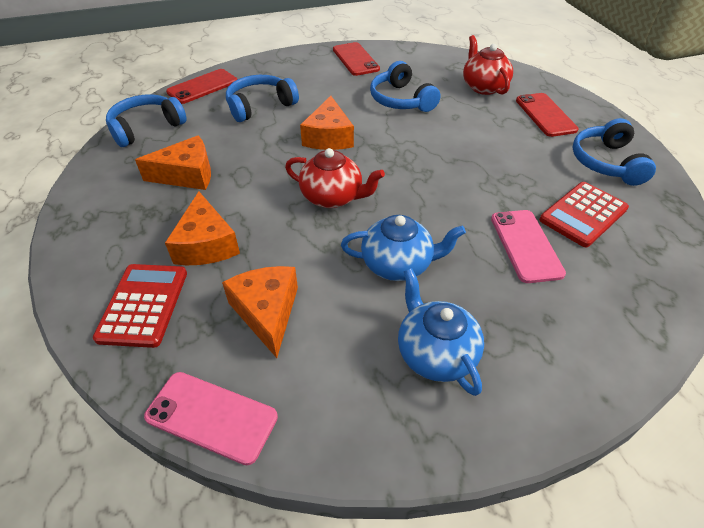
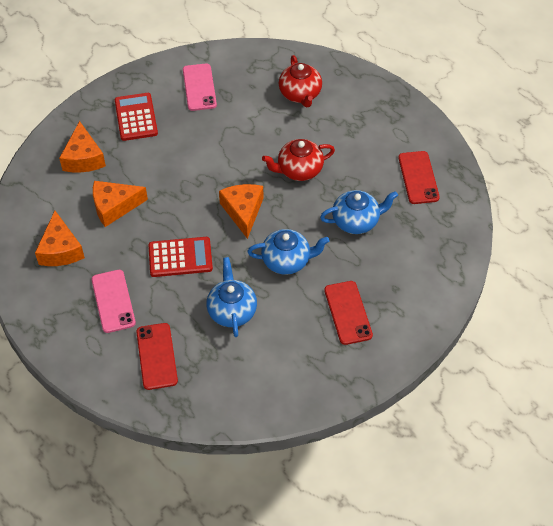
blue headphones: [106,94,187,147] [226,75,299,122] [370,61,441,112] [572,118,656,186] = 4 -> none = 0
blue teapot: [341,215,466,281] [398,268,484,396] = 2 -> [206,257,257,337] [247,229,330,275] [320,190,398,234] = 3

